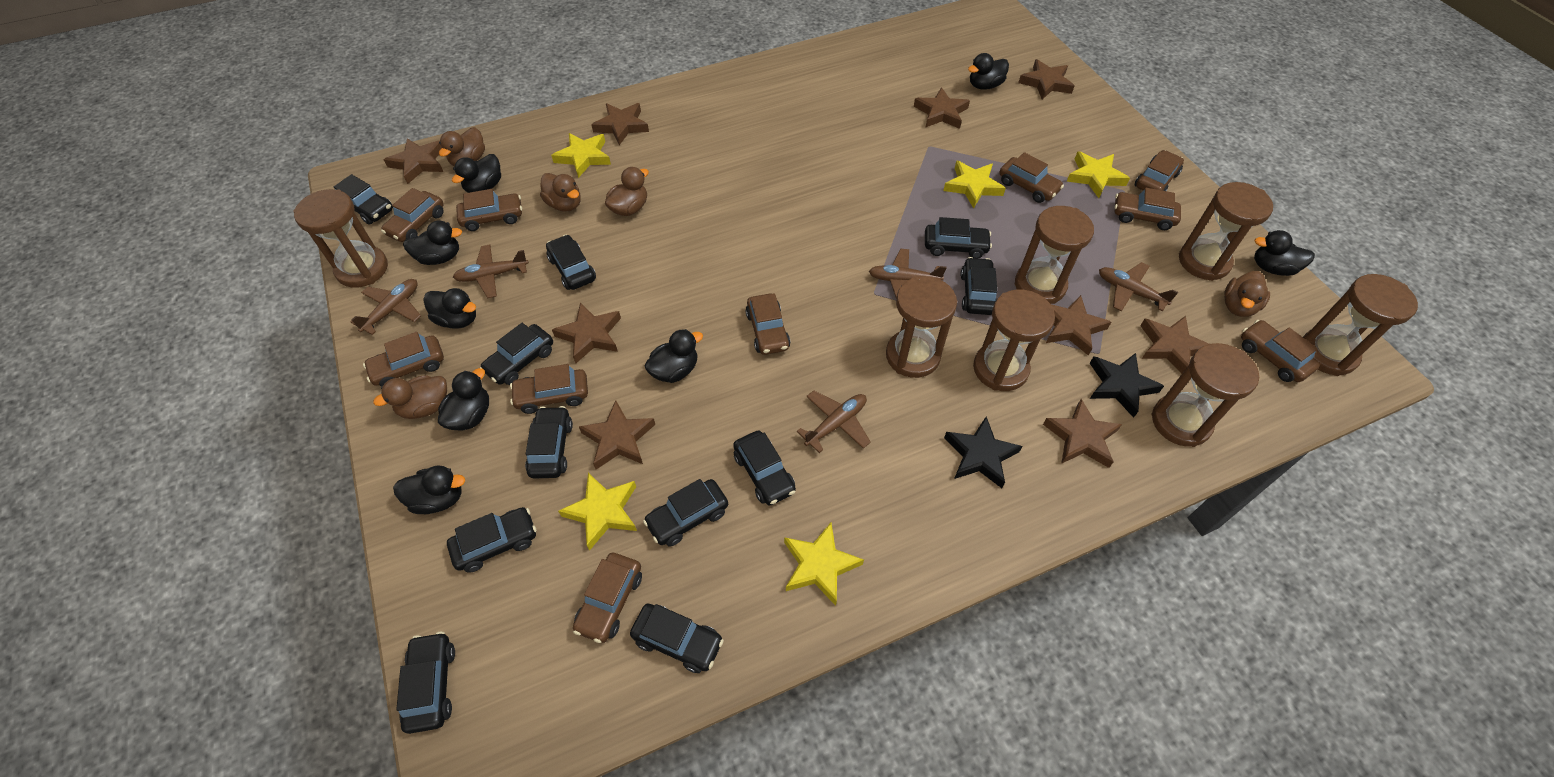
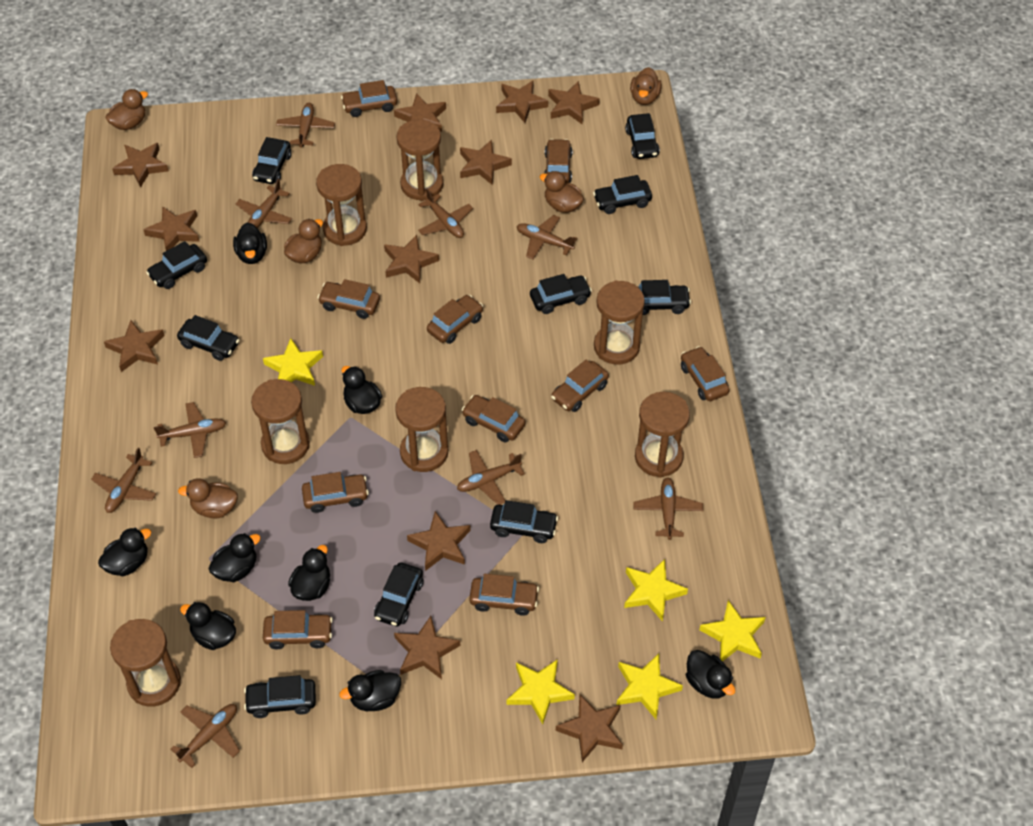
black car: [334,174,393,225] [396,632,455,734] [447,507,537,573] [480,323,553,385] [525,406,573,479] [546,235,596,290] [630,604,724,673] [643,479,728,547] [733,431,796,505] [925,217,992,259] [960,257,997,315] = 11 -> [146,241,207,289] [177,315,239,361] [244,675,316,718] [252,137,292,184] [374,563,423,627] [490,500,558,543] [530,274,592,314] [593,175,652,214] [625,113,660,159] [638,280,691,315] = 10
black star: [944,416,1022,488] [1090,353,1164,418] = 2 -> none = 0
brown plane: [351,279,421,335] [453,244,529,298] [797,391,871,453] [869,249,947,298] [1099,262,1178,311] = 5 -> [91,448,156,513] [154,402,226,458] [171,704,240,768] [236,179,292,228] [276,103,335,148] [418,189,473,238] [457,450,525,505] [517,215,577,259] [633,477,703,540] = 9
brown star: [384,138,443,184] [552,302,621,363] [579,400,655,469] [591,103,649,145] [914,87,970,129] [1018,59,1074,100] [1043,399,1122,468] [1046,295,1111,355] [1140,316,1209,374] = 9 -> [104,320,165,372] [112,143,169,187] [143,206,200,251] [384,235,439,283] [394,93,446,132] [394,616,461,679] [407,511,471,571] [460,140,512,185] [496,81,548,123] [548,81,600,124] [556,694,623,762] = 11

